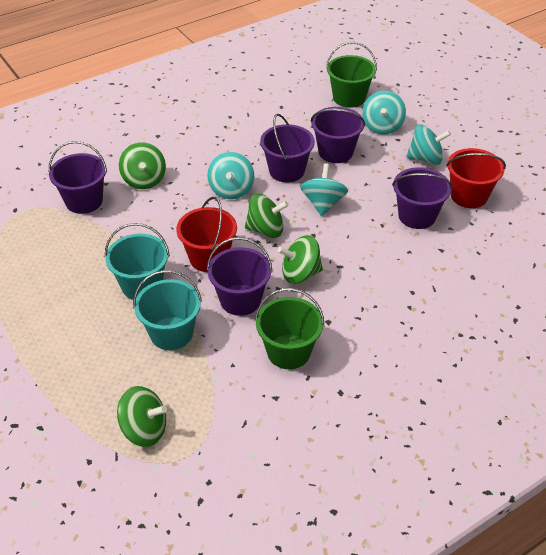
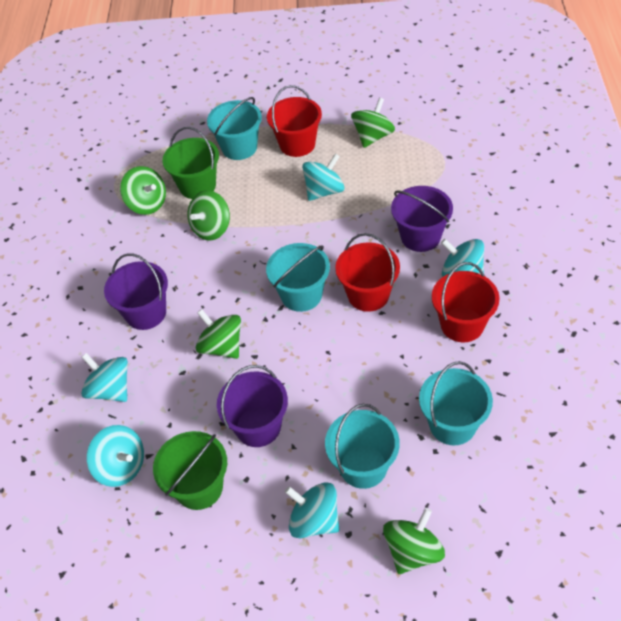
green spinning top: [117,386,167,447] [119,143,166,189] [245,193,289,238] [278,235,323,284] = 4 -> [120,166,166,215] [188,190,230,241] [196,309,241,359] [351,98,395,148] [383,508,445,574] = 5
purple bucket: [49,141,107,214] [207,237,272,316] [260,114,315,182] [310,107,365,163] [392,167,453,229] = 5 -> [104,253,168,330] [217,365,288,447] [391,186,453,252] = 3
red bucket: [176,197,237,272] [446,148,506,208] = 2 -> [267,85,322,157] [335,233,400,312] [432,262,500,342] = 3
turquoise bucket: [105,223,170,300] [133,270,202,350] = 2 -> [207,97,262,160] [266,243,330,312] [325,404,400,489] [419,361,493,445] = 4
turquoise spinning top: [207,152,254,199] [300,163,348,216] [362,91,406,134] [407,125,451,165] = 4 -> [81,353,128,402] [87,425,144,487] [285,483,340,538] [302,153,344,201] [441,239,484,277] = 5

